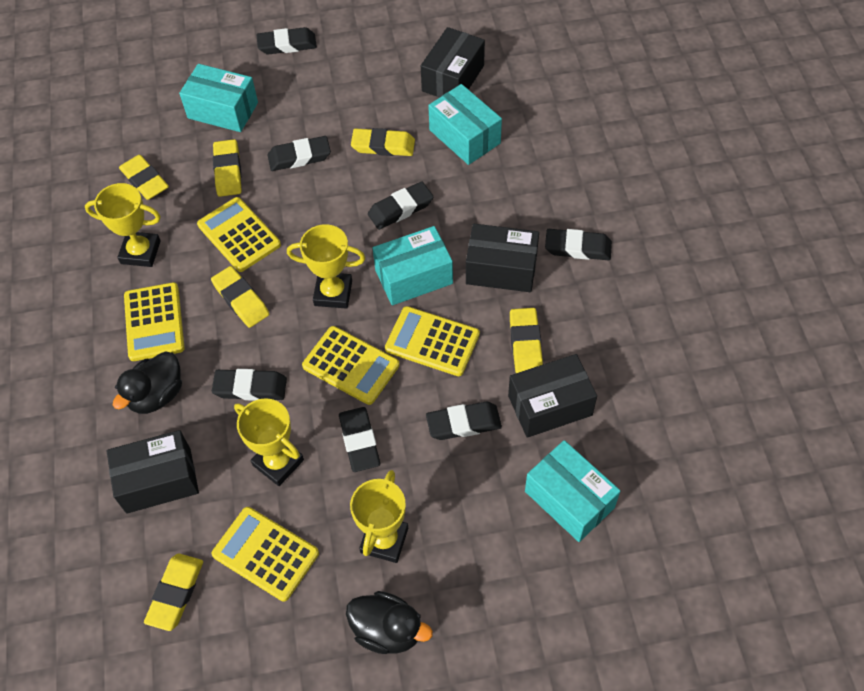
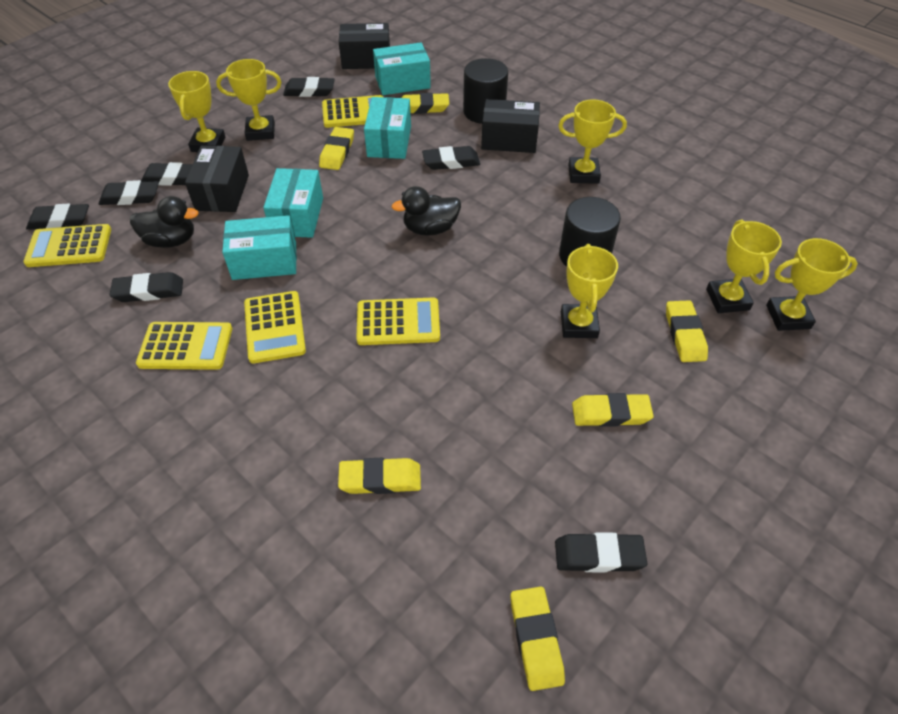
black box: [107,430,199,514] [421,27,485,98] [466,224,539,292] [508,354,597,438] = 4 -> [185,146,249,212] [339,23,390,69] [481,99,540,153] = 3
black cylinder: none = 0 -> [463,58,508,124] [559,197,621,267] = 2
yellow trophy: [85,183,161,267] [234,398,304,486] [287,224,365,309] [350,470,408,563] = 4 -> [168,71,225,152] [216,59,281,141] [558,99,627,184] [561,244,618,338] [706,220,782,313] [766,238,858,331] = 6

